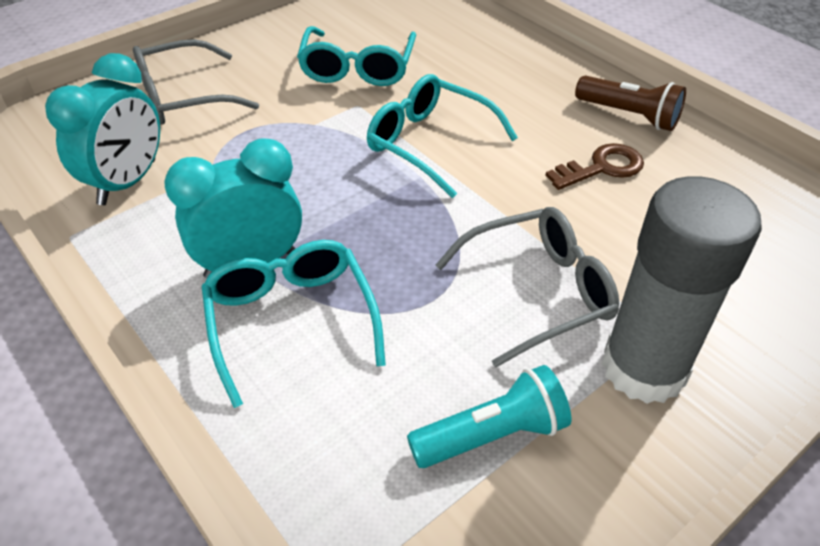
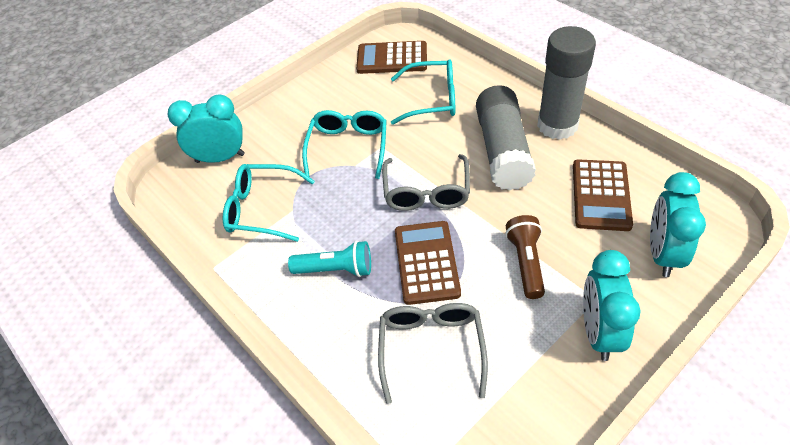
brown calculator: none = 0 -> [356,41,427,74] [395,221,461,305] [573,159,633,231] = 3
brown key: [545,143,644,190] = 1 -> none = 0
grey glue stick: [601,176,762,404] = 1 -> [476,85,536,191] [537,26,596,140] = 2
turquoise clock: [45,53,160,205] [164,138,302,279] = 2 -> [168,94,245,163] [583,250,641,361] [650,172,706,277] = 3

